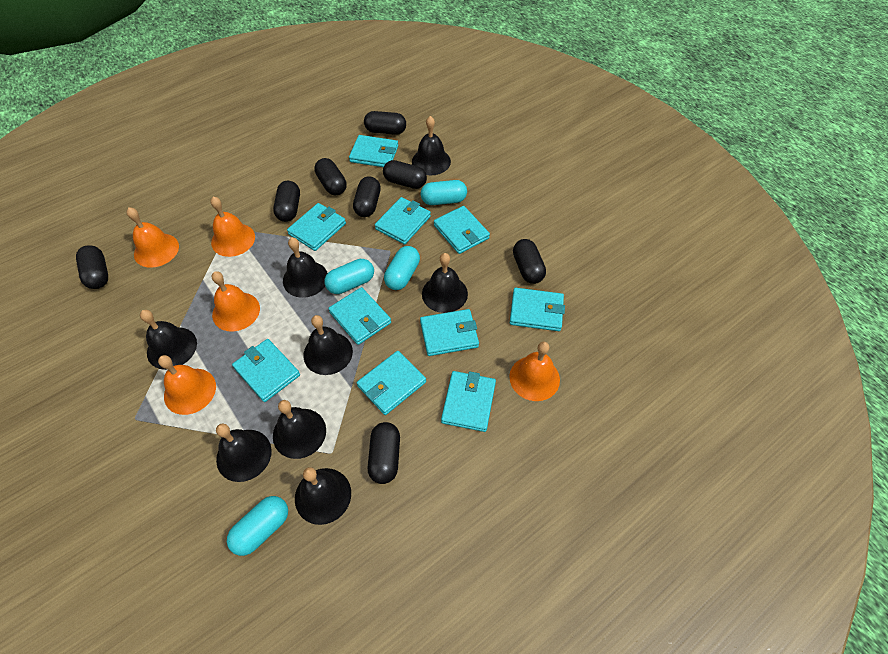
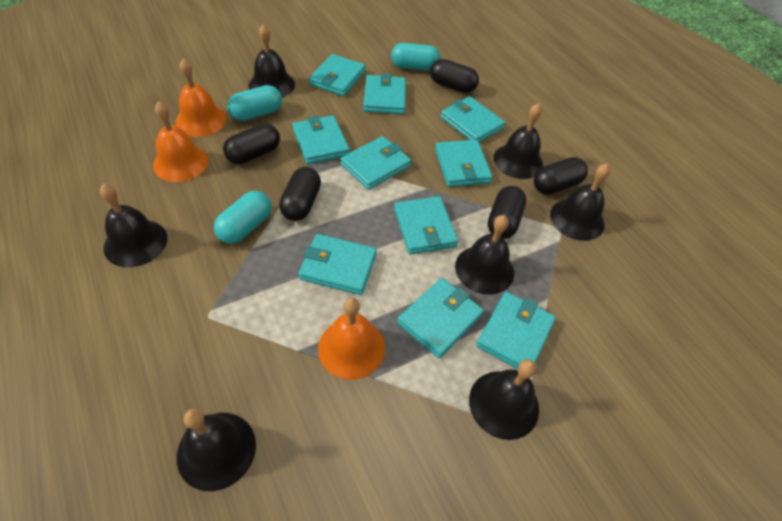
black bell: [140,310,197,370] [216,423,272,482] [273,400,326,459] [283,237,327,298] [295,467,351,525] [304,315,353,375] [412,116,451,175] [422,253,468,313] = 8 -> [100,184,167,267] [177,409,256,491] [249,24,295,97] [455,215,514,295] [469,359,539,440] [493,103,543,179] [550,164,610,241] = 7
black capsule: [76,245,108,289] [273,181,300,222] [314,158,347,195] [353,176,381,217] [364,111,406,135] [368,422,400,484] [383,160,427,189] [513,239,546,284] = 8 -> [223,123,280,164] [279,167,321,221] [430,59,479,93] [488,186,526,239] [534,157,588,195] = 5
orange bell: [127,207,179,268] [158,355,216,415] [210,197,255,257] [212,271,260,331] [509,342,560,401] = 5 -> [153,101,208,182] [175,59,227,137] [318,298,385,380] = 3
turquoise capsule: [227,496,288,556] [324,259,374,294] [384,246,420,290] [421,180,467,205] = 4 -> [214,191,272,244] [227,85,282,121] [391,43,440,71] = 3

